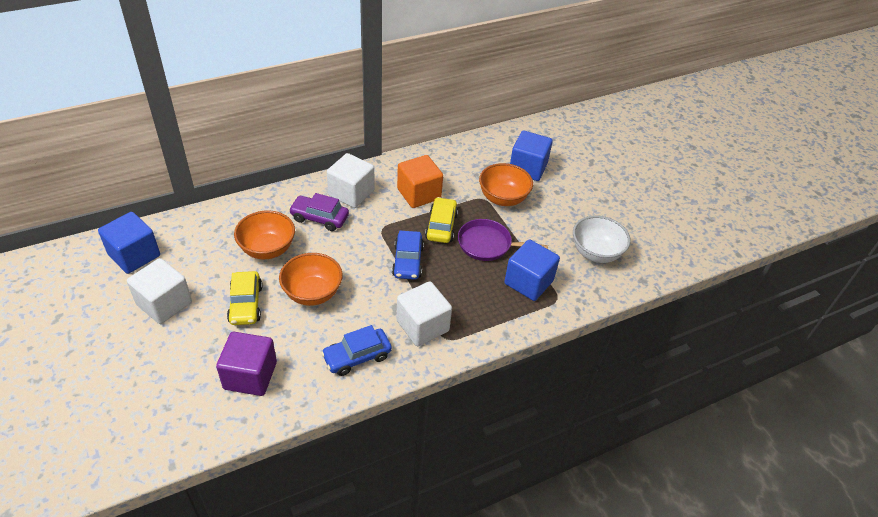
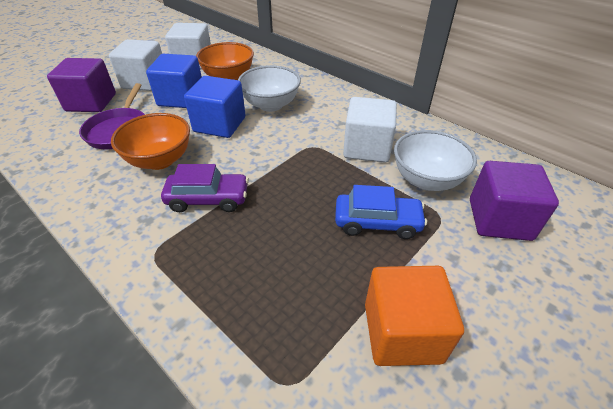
blue car: [321,325,392,376] [392,231,424,280] = 2 -> [335,185,427,239] = 1
blue cube: [98,212,160,274] [504,239,560,301] [510,131,553,181] = 3 -> [146,54,202,108] [184,76,246,138] = 2
orange bowl: [234,210,295,259] [279,253,343,306] [479,163,533,206] = 3 -> [111,113,190,170] [196,42,254,80] = 2
purple cube: [216,332,277,396] = 1 -> [47,58,116,112] [470,161,559,241] = 2
white bowl: [573,216,631,263] = 1 -> [238,65,301,112] [394,130,477,191] = 2
yellow car: [227,271,263,325] [425,197,458,243] = 2 -> none = 0

